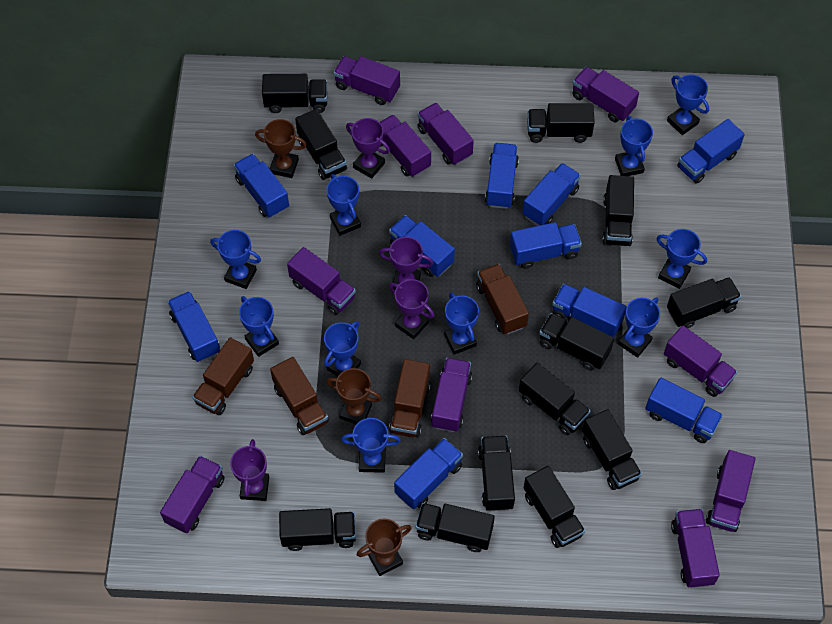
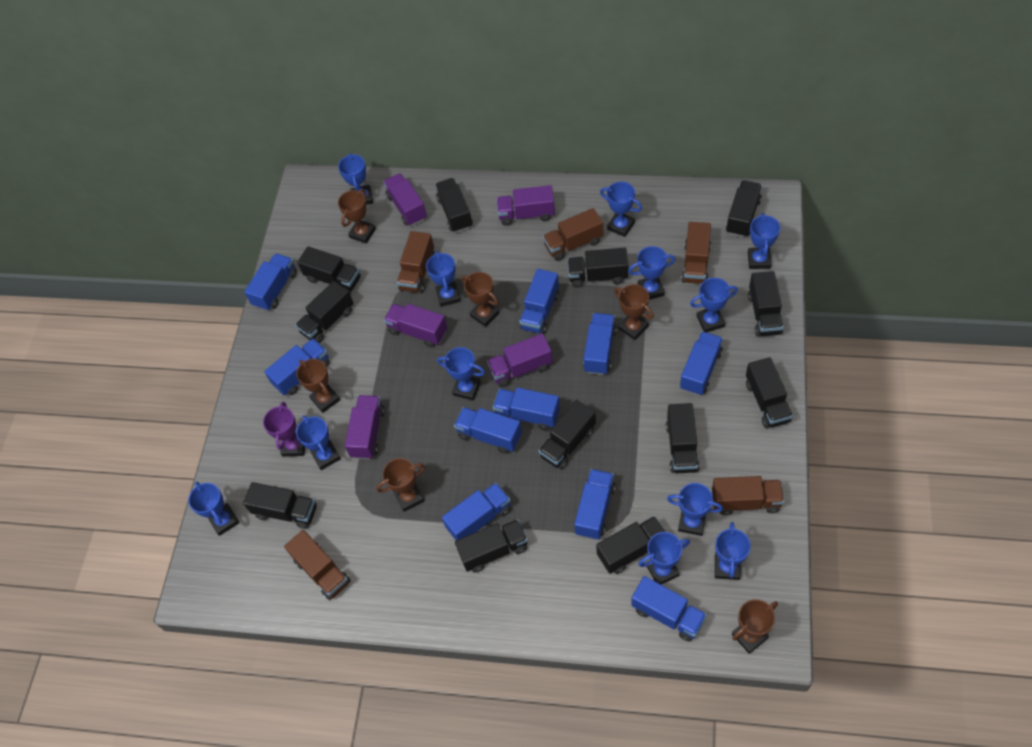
blue trophy: [210,230,261,289] [239,296,279,357] [324,321,361,376] [326,174,361,236] [341,418,401,473] [444,292,479,355] [615,116,653,176] [618,298,660,358] [656,229,707,289] [667,74,709,135] = 10 -> [188,482,239,536] [296,415,341,470] [338,153,373,205] [426,251,461,307] [437,347,485,401] [600,182,642,237] [628,246,676,300] [638,532,690,584] [667,483,723,536] [690,278,738,332] [715,522,751,580] [748,213,780,269] = 12
brown trophy: [255,119,306,178] [327,368,381,424] [357,518,412,576] = 3 -> [296,359,340,413] [338,189,376,244] [376,458,425,512] [462,272,499,327] [614,284,654,340] [732,599,778,654] = 6
brown truck: [192,337,254,415] [270,357,329,435] [389,359,431,438] [476,264,529,335] = 4 -> [284,530,351,600] [397,231,435,293] [543,208,603,261] [681,222,711,284] [712,476,784,515] = 5
purple trophy: [230,439,269,501] [346,118,390,179] [379,237,433,290] [389,279,434,339] = 4 -> [263,402,305,457] = 1
purple truck: [160,456,225,533] [287,247,356,315] [333,56,400,105] [380,114,431,177] [417,103,474,165] [431,358,472,432] [572,67,639,122] [664,326,737,397] [671,509,720,588] [706,450,755,532] = 10 -> [345,395,385,459] [383,173,427,226] [384,304,447,347] [487,334,553,387] [497,185,555,226] = 5

